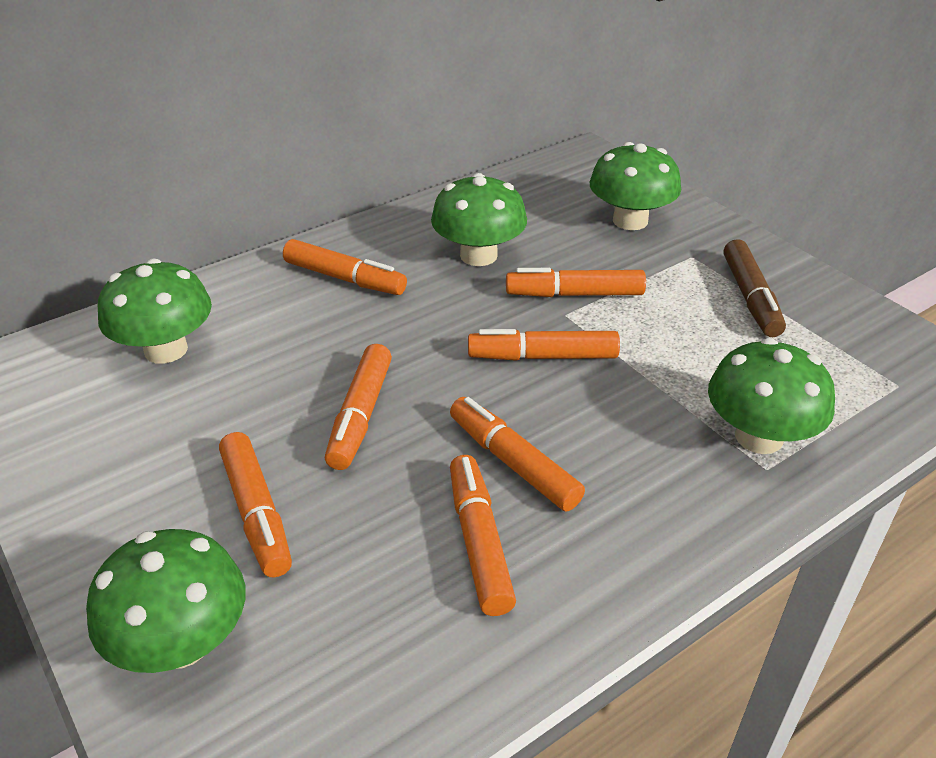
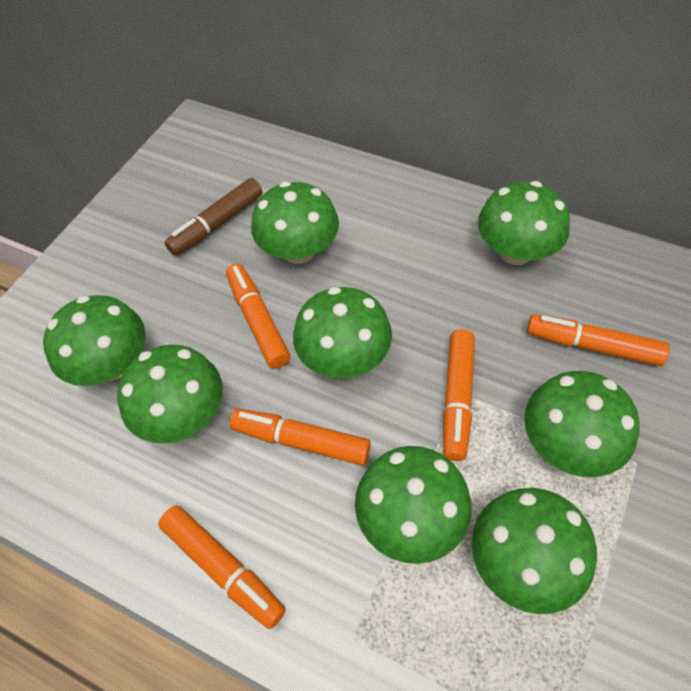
green mushroom: [86,529,246,673] [98,258,212,364] [431,173,527,266] [590,142,681,230] [708,338,835,454] = 5 -> [43,295,146,386] [117,345,223,444] [251,181,339,264] [293,287,392,379] [355,446,472,564] [472,488,597,614] [478,181,570,265] [524,371,639,477] = 8
orange marker: [219,432,292,577] [283,239,407,295] [325,344,392,470] [450,397,585,512] [450,455,516,616] [468,329,620,361] [506,268,646,297] = 7 -> [158,505,286,629] [226,264,291,369] [230,408,371,465] [443,329,475,461] [527,315,670,366] = 5

